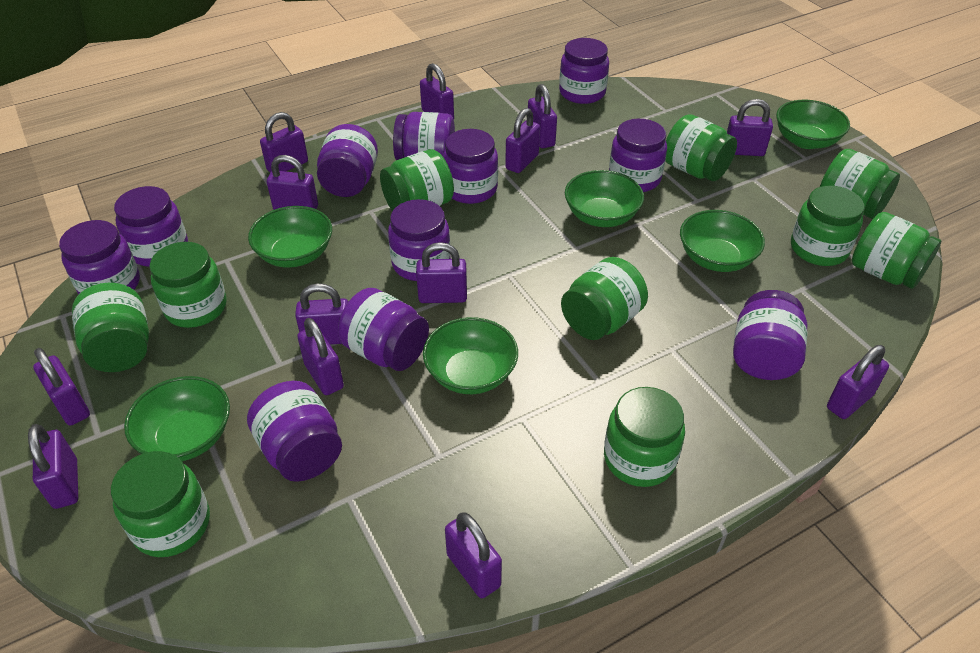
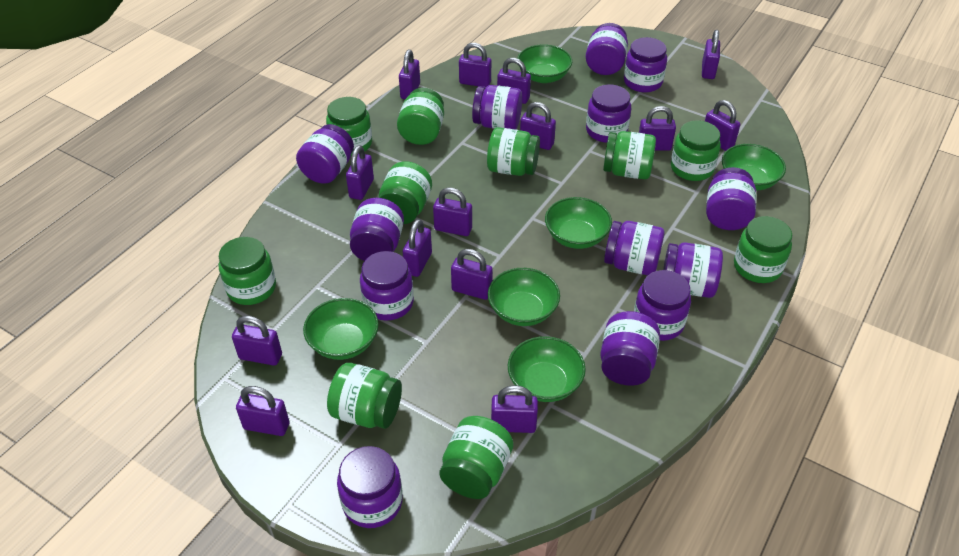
purple jar: [59,220,140,294] [114,186,188,267] [247,381,342,482] [317,124,378,197] [338,288,429,371] [388,199,450,281] [393,112,455,160] [443,129,498,204] [559,38,609,104] [609,119,667,192] [733,290,808,380] = 11 -> [296,124,354,184] [337,446,403,528] [350,198,404,261] [360,251,414,321] [472,85,522,130] [586,23,628,75] [586,84,631,143] [600,311,660,386] [604,221,665,275] [624,37,667,92] [634,270,691,341] [663,242,723,298] [706,167,756,230] = 13
purple padlock: [28,424,78,509] [33,348,90,426] [260,112,308,173] [267,155,318,210] [295,283,348,344] [297,318,344,395] [416,242,467,303] [420,63,454,119] [445,512,502,598] [505,108,540,173] [528,84,557,148] [727,99,773,156] [827,345,889,419] = 13 -> [232,316,282,366] [236,386,289,436] [346,145,374,200] [399,49,420,99] [403,219,432,277] [433,188,472,236] [451,249,493,300] [459,43,491,87] [491,385,538,433] [497,58,531,104] [520,102,556,150] [639,106,676,151] [702,30,720,79] [705,100,740,151] = 14

